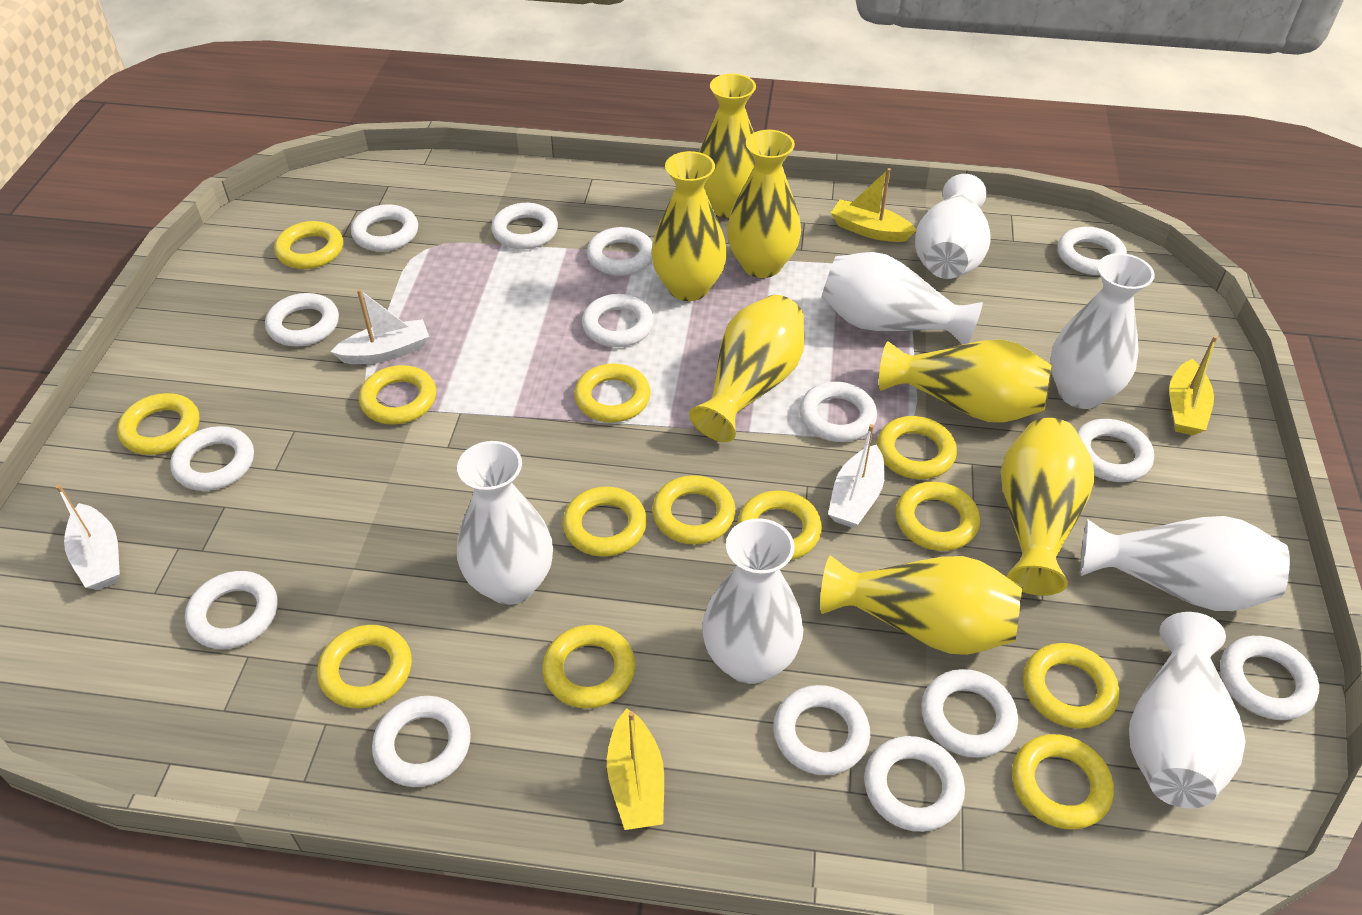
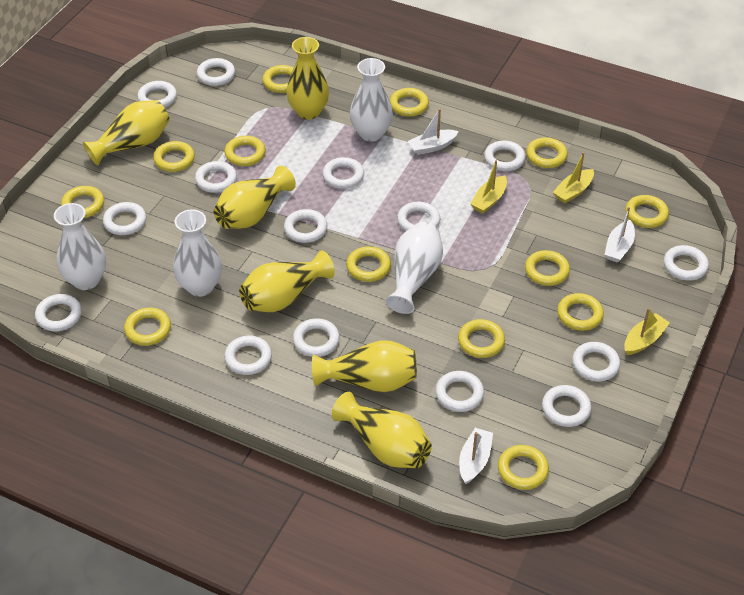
white vase: [457,441,553,605] [702,518,803,684] [822,252,983,345] [915,174,991,279] [1050,253,1155,409] [1081,516,1290,611] [1129,612,1246,808] = 7 -> [54,203,106,290] [173,209,222,297] [350,58,393,142] [385,222,443,314] = 4
yellow vase: [651,151,727,301] [689,295,804,442] [699,74,756,218] [727,130,801,278] [820,556,1022,655] [879,340,1052,423] [1001,418,1094,595] = 7 -> [83,100,170,166] [214,166,296,229] [239,251,335,312] [286,37,329,120] [312,340,417,392] [332,392,432,468] = 6

